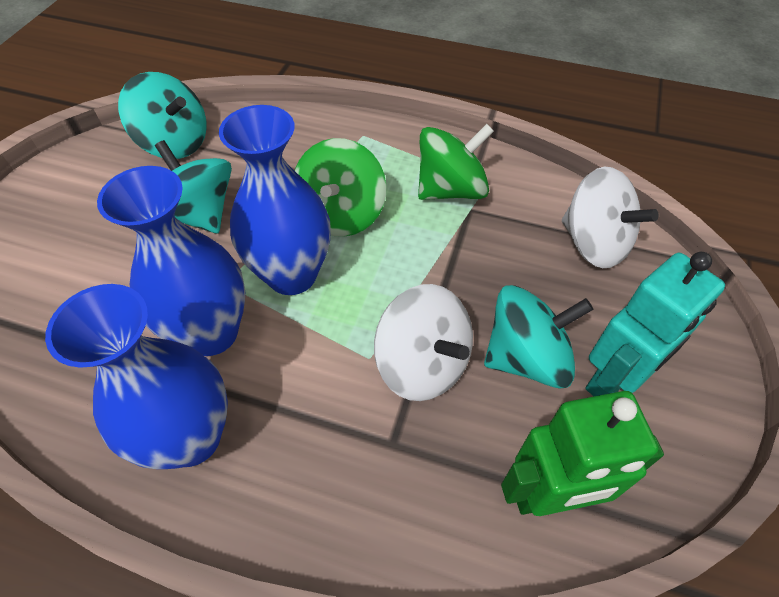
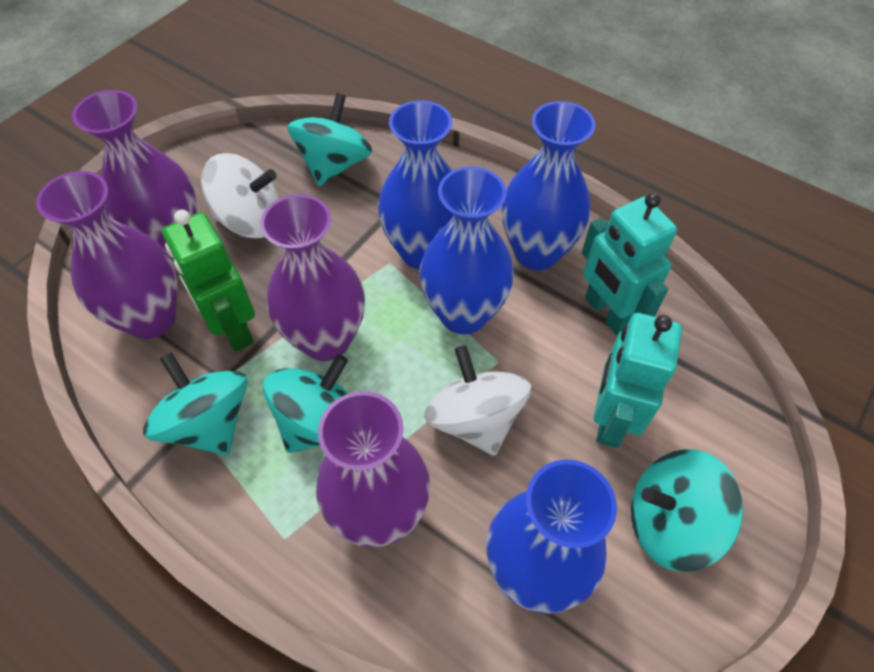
blue vase: [45,284,228,469] [97,166,245,356] [219,105,331,295] = 3 -> [378,100,454,270] [419,167,514,334] [486,459,617,614] [502,101,596,270] = 4
green spinning top: [294,138,386,237] [418,124,494,200] = 2 -> none = 0
purple vase: none = 0 -> [36,171,177,339] [72,90,197,260] [260,194,365,361] [316,391,430,547] = 4
turquoise robot: [585,252,725,396] = 1 -> [582,193,677,336] [594,313,682,448] = 2
turquoise spinning top: [118,72,207,159] [155,140,232,233] [484,285,593,389] = 3 -> [143,352,248,456] [263,354,349,453] [287,93,372,186] [631,449,743,572] = 4

